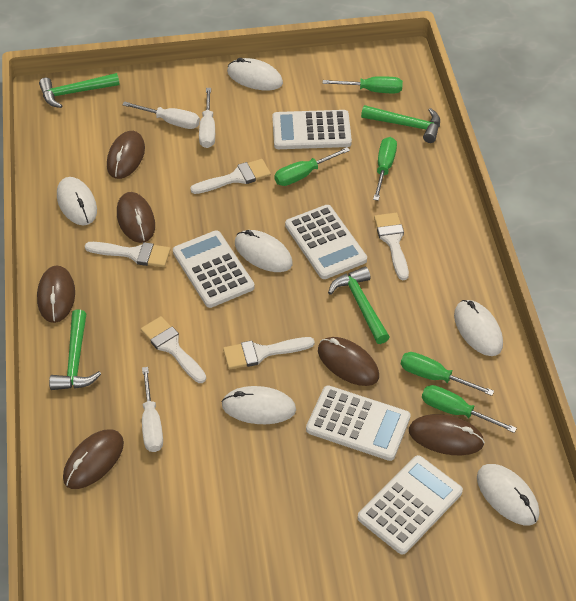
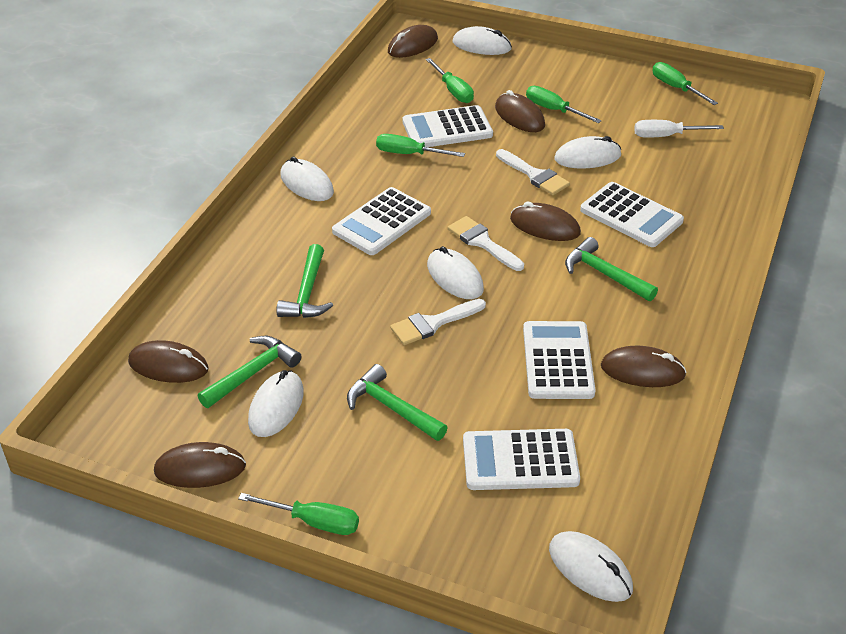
white brush: [85,242,171,267] [141,316,206,383] [190,159,271,194] [223,337,315,369] [374,213,409,280] = 5 -> [390,299,486,345] [448,216,524,271] [496,149,570,195] = 3
white screwdriver: [122,101,200,129] [142,367,163,452] [199,88,215,148] = 3 -> [634,120,724,138] = 1

